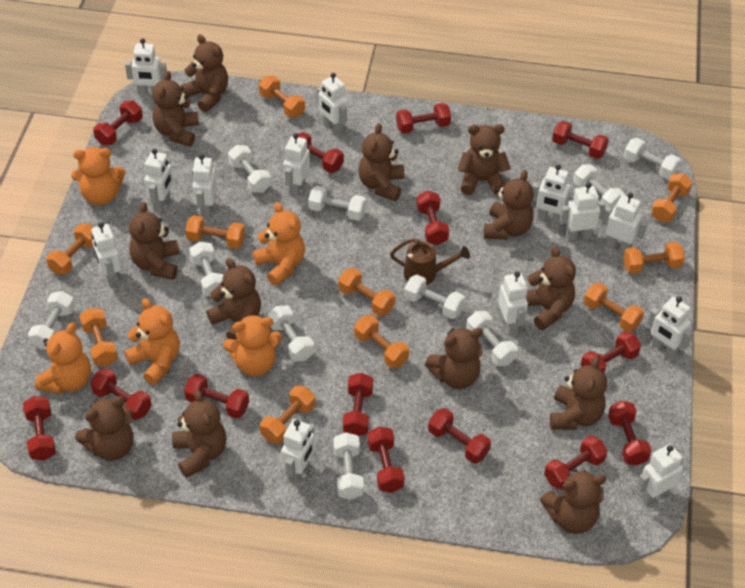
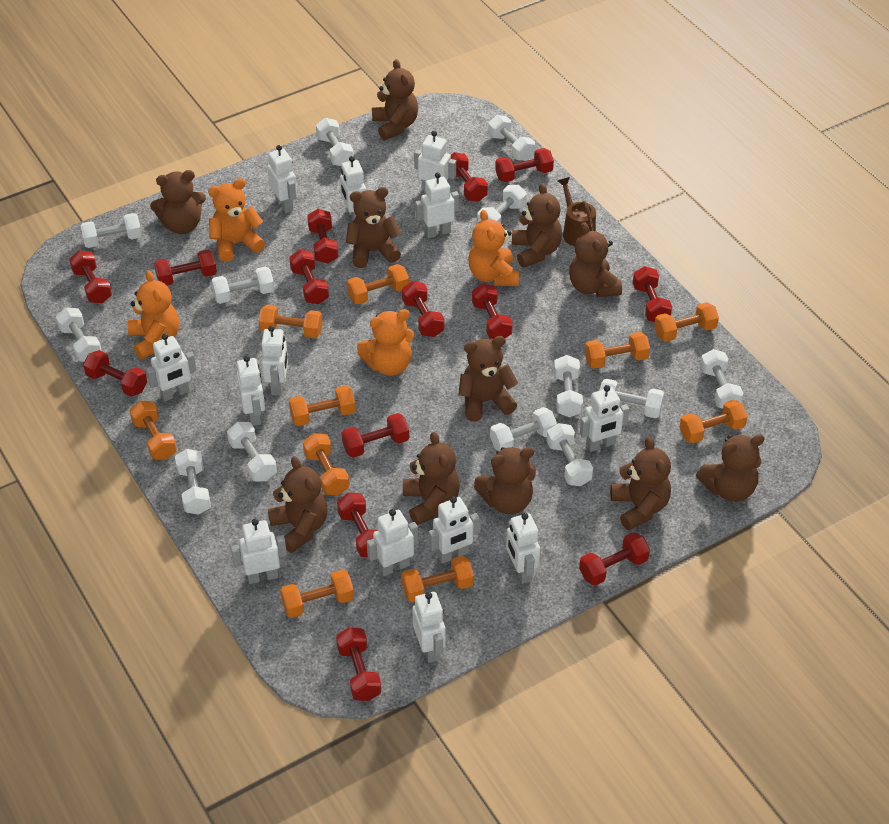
brown teddy bear: [75,396,133,461] [129,202,180,280] [152,71,199,147] [172,390,227,478] [181,34,228,112] [206,258,261,340] [358,123,404,201] [425,327,483,389] [458,124,510,195] [484,170,534,240] [526,246,576,330] [540,468,606,534] [550,356,607,430] = 13 -> [150,170,206,234] [268,456,327,553] [346,187,401,268] [372,59,418,140] [403,432,460,525] [458,336,518,421] [474,447,536,514] [512,183,562,268] [569,222,622,297] [610,437,671,530] [696,434,764,502] = 11
orange teddy bear: [35,322,91,394] [71,147,125,205] [124,298,180,385] [223,315,282,376] [253,202,305,286] = 5 -> [127,270,179,359] [208,178,265,262] [357,309,414,376] [468,210,519,286] = 4
white dumbbell: [28,291,75,350] [189,241,223,297] [228,145,271,193] [268,306,314,361] [308,186,366,221] [333,432,364,500] [404,274,465,319] [466,311,518,366] [573,164,625,210] [624,138,681,179] = 10 -> [56,308,102,362] [80,213,142,248] [175,449,211,515] [211,266,274,304] [227,422,277,481] [316,118,354,166] [477,185,527,223] [488,115,535,161] [490,407,557,451] [547,423,593,486] [554,355,583,417] [599,379,664,418] [700,349,744,409] = 13

